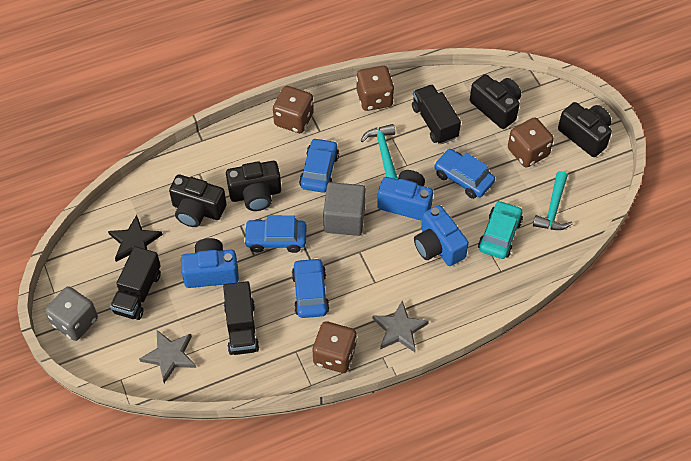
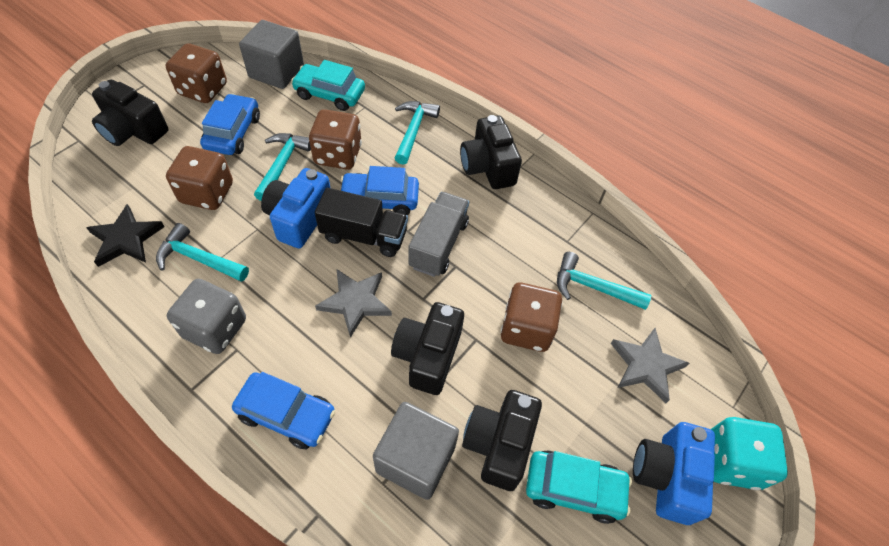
black truck: [110,246,161,320] [223,281,259,355] [412,84,461,144] = 3 -> [315,188,408,257] = 1
blue camera: [181,238,239,288] [377,170,433,221] [414,205,469,266] = 3 -> [261,168,330,248] [633,422,715,525] = 2
blue car: [244,215,307,253] [292,258,329,318] [299,138,339,193] [434,149,495,199] = 4 -> [200,94,260,155] [232,372,336,449] [341,166,419,215] = 3
grey cube: [323,182,366,236] = 1 -> [239,20,304,89] [373,402,459,500] = 2
grey truck: none = 0 -> [409,192,469,277] = 1
turquoise car: [478,201,523,259] = 1 -> [291,60,365,111] [526,451,632,524] = 2
turquoise dice: none = 0 -> [711,417,788,490] = 1
turquoise hammer: [360,124,398,179] [533,171,572,230] = 2 -> [156,223,249,282] [254,133,311,201] [395,101,440,165] [557,252,651,310] = 4

